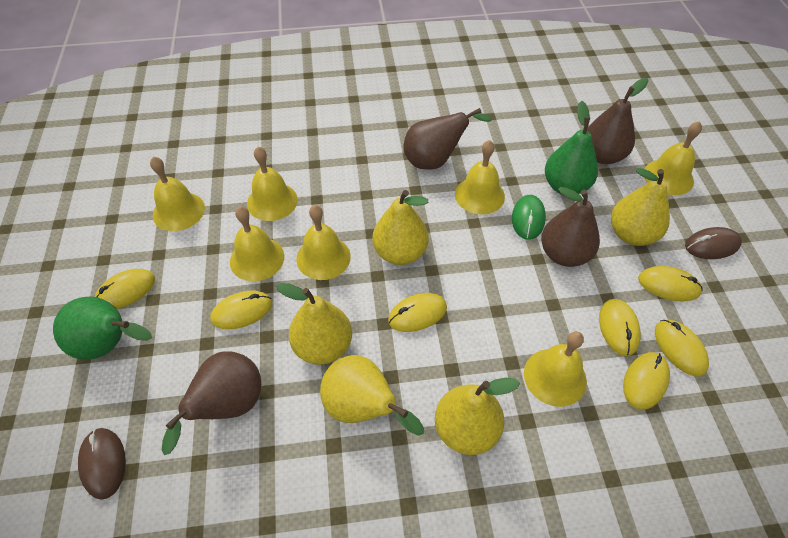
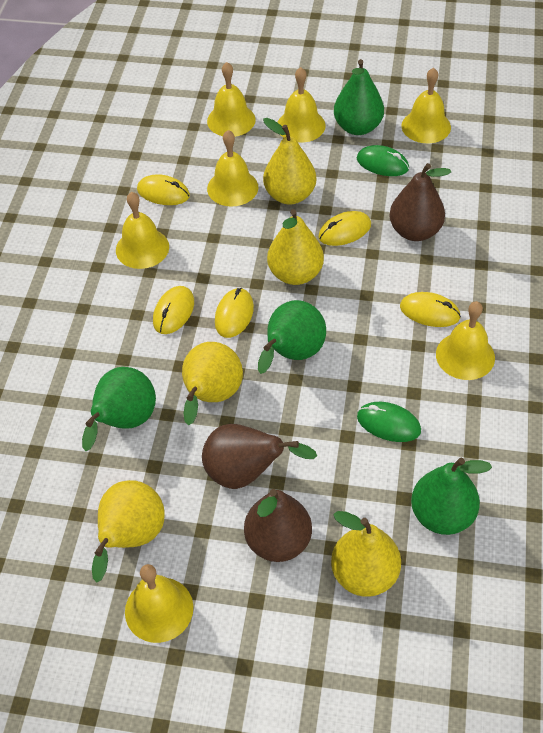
brown mouse: [78,428,126,500] [685,227,742,259] = 2 -> none = 0
brown pear: [162,351,261,455] [403,108,492,170] [541,187,600,267] [587,78,648,164] = 4 -> [202,424,317,489] [244,489,312,562] [389,163,451,241] = 3
green mouse: [512,195,546,240] = 1 -> [357,145,409,176] [357,402,421,442] = 2
green pear: [53,296,152,360] [545,101,598,194] = 2 -> [82,367,156,451] [258,300,326,374] [334,59,384,135] [411,457,492,535] = 4
yellow mouse: [95,269,155,309] [211,291,272,329] [388,293,447,332] [599,299,641,356] [623,352,670,410] [638,266,703,301] [655,320,709,377] = 7 -> [137,174,190,205] [153,286,194,334] [215,288,254,338] [318,211,371,246] [400,292,461,327] = 5

